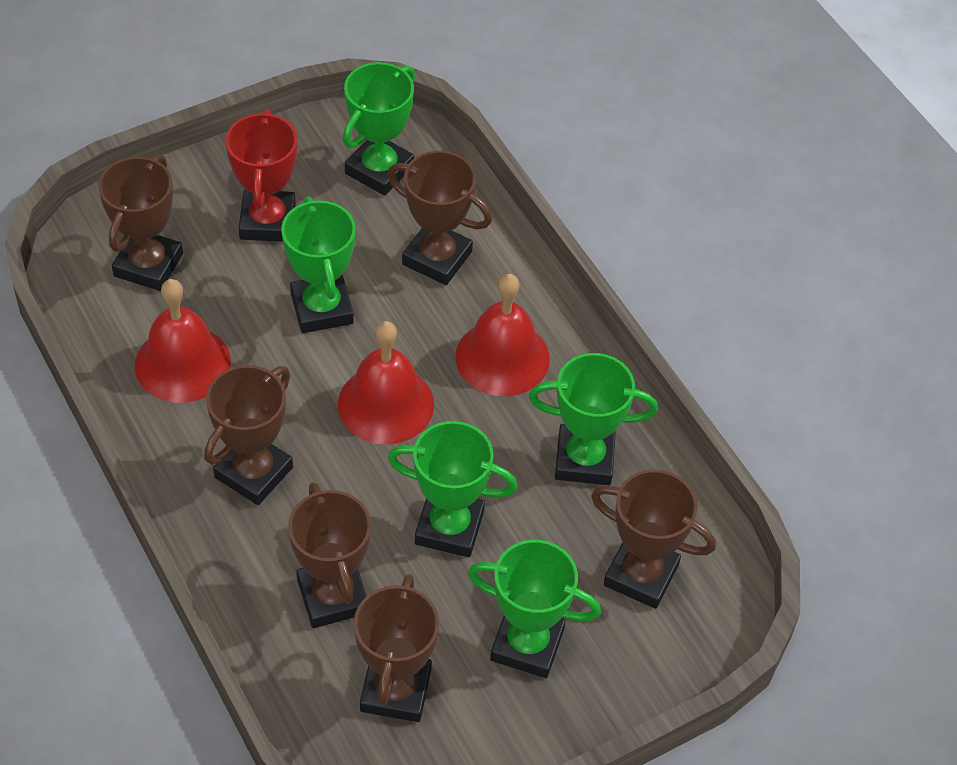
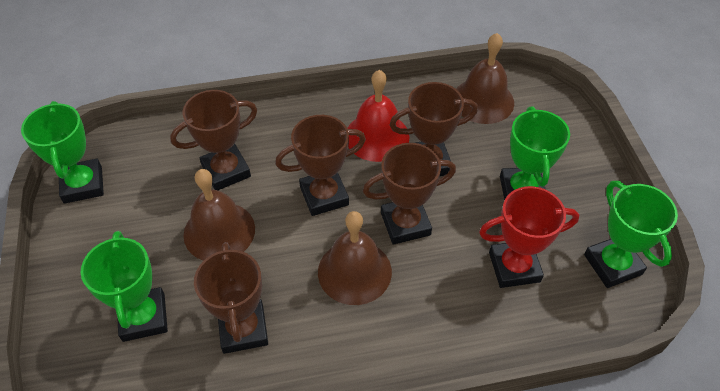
brown bell: none = 0 -> [183,169,255,261] [318,211,392,305] [456,33,514,124] = 3
brown trophy: [98,154,183,291] [204,365,293,505] [288,482,371,628] [354,574,439,722] [387,151,492,285] [591,469,716,609] = 6 -> [170,90,257,190] [194,242,268,354] [275,115,366,216] [363,143,456,245] [390,82,478,176] = 5
green trophy: [281,196,356,333] [343,62,415,196] [388,421,518,557] [468,540,601,678] [529,353,658,485] = 5 -> [21,101,104,204] [81,231,168,342] [500,106,570,200] [584,181,678,288] = 4
red bell: [135,279,231,403] [338,321,434,444] [456,274,550,396] = 3 -> [347,70,410,162] = 1

